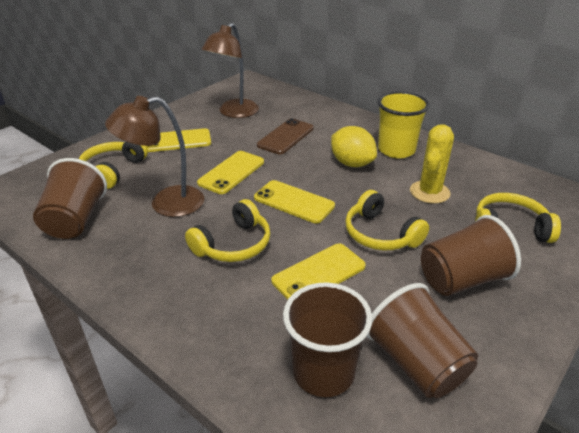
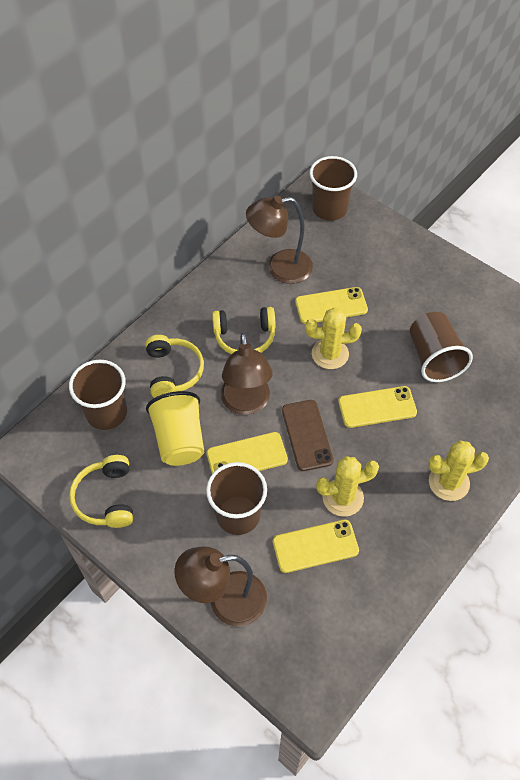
brown lamp: [105,96,204,217] [201,23,259,118] = 2 -> [174,546,267,627] [221,333,273,415] [246,196,313,284] = 3
yellow cactus: [410,124,454,204] = 1 -> [305,307,362,369] [316,456,379,517] [428,440,489,501] = 3
yellow headphones: [79,142,148,189] [185,199,270,262] [345,190,429,250] [475,193,561,243] = 4 -> [69,455,133,528] [146,335,204,398] [212,307,276,354] = 3
yellow lemon: [331,126,377,167] = 1 -> none = 0

